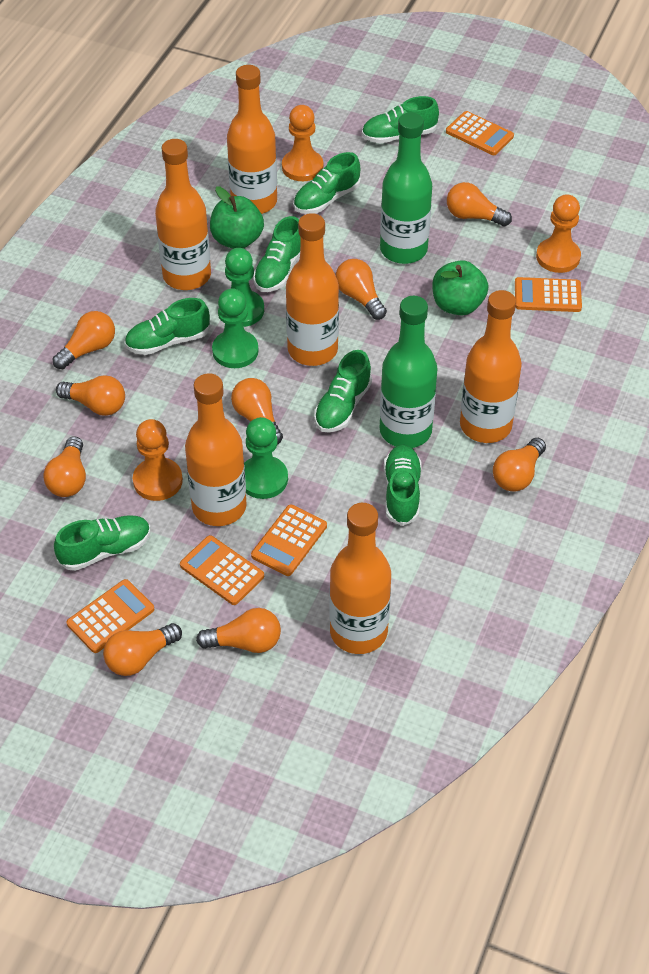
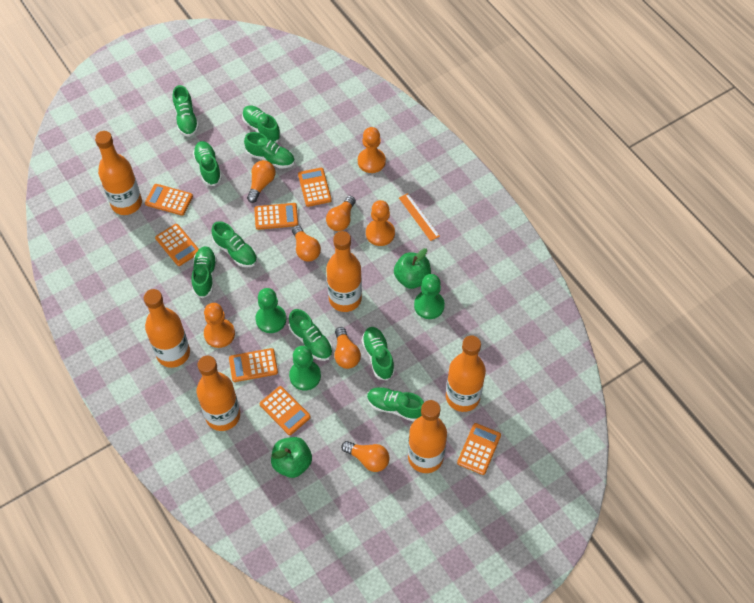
green bottle: [380,113,432,264] [380,296,438,448] = 2 -> none = 0
green shoe: [54,515,151,571] [124,298,210,355] [253,216,300,292] [293,152,361,214] [314,350,372,433] [362,96,439,143] [384,445,422,526] = 7 -> [172,85,199,137] [191,246,217,298] [193,141,222,186] [211,221,257,267] [242,106,281,143] [244,132,295,168] [289,309,333,361] [362,327,395,381] [367,387,424,422] = 9
orange calculator: [66,579,154,653] [180,535,264,605] [251,504,327,576] [446,111,514,155] [515,277,582,312] = 5 -> [145,184,193,216] [155,224,199,266] [229,348,278,382] [254,203,298,230] [260,386,311,435] [298,168,332,207] [457,423,501,475] = 7
orange light bulb: [43,436,86,497] [53,311,115,369] [56,375,125,416] [103,623,182,676] [196,608,281,653] [231,378,283,445] [335,259,387,320] [447,182,512,226] [493,438,546,491] = 9 -> [247,160,275,203] [292,225,321,262] [326,196,356,231] [335,327,361,369] [341,441,389,472] = 5
orange ruler: none = 0 -> [399,193,440,241] = 1

